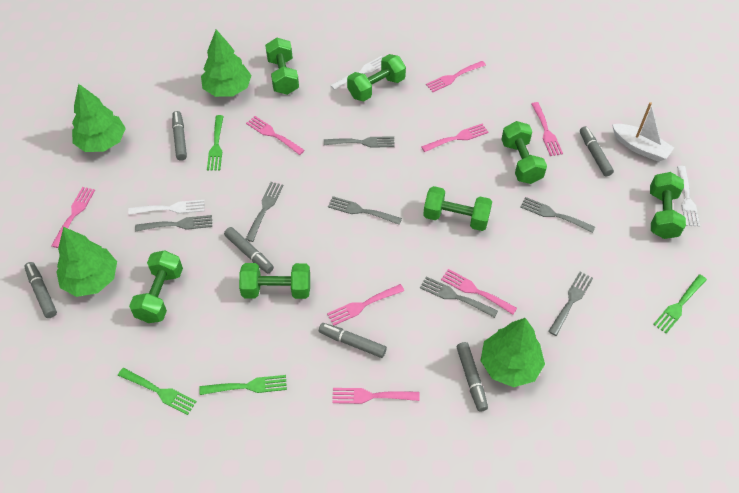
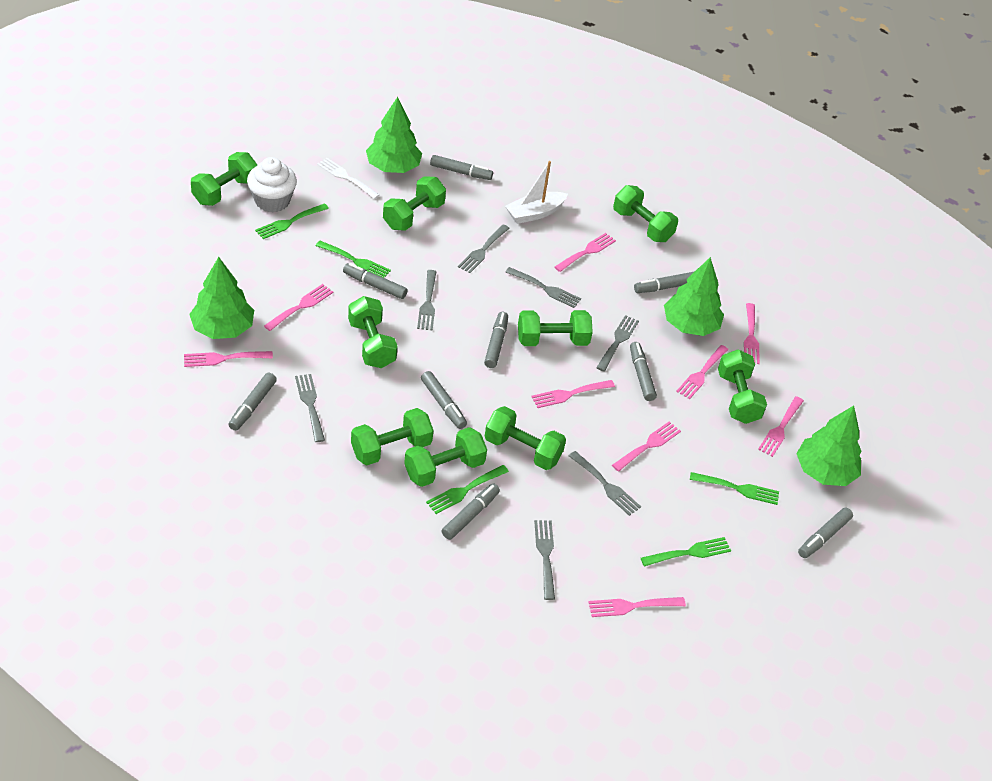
green dumbbell: [129,250,183,323] [239,263,310,299] [265,38,299,95] [347,54,406,101] [423,186,492,231] [501,121,547,184] [650,172,686,239] = 7 -> [191,152,257,206] [348,296,398,368] [351,408,434,465] [383,176,446,231] [404,427,487,487] [485,406,566,470] [518,310,593,346] [613,185,678,242] [718,349,767,424] = 9
green fork: [118,368,197,415] [199,375,287,395] [207,115,224,171] [653,275,707,333] = 4 -> [255,203,329,239] [316,241,391,278] [426,465,509,514] [641,537,731,567] [690,472,779,505] = 5
grey marker: [24,262,57,318] [172,111,187,161] [224,227,274,273] [319,323,387,358] [457,342,488,412] [580,126,614,176] = 6 -> [228,373,277,431] [343,263,408,299] [421,371,467,429] [430,155,493,180] [442,484,500,540] [484,312,508,368] [630,342,657,401] [634,272,694,293] [798,507,853,558] = 9
pink fork: [51,187,95,248] [246,116,305,155] [327,284,404,326] [332,388,420,404] [421,124,488,152] [426,61,486,92] [441,269,517,315] [531,102,563,156] = 8 -> [184,351,273,367] [264,284,333,331] [532,380,615,408] [554,233,616,272] [589,597,686,617] [612,421,681,472] [676,345,729,399] [744,303,760,364] [758,396,804,457] = 9
white cupcake: none = 0 -> [247,157,297,213] = 1
white fork: [128,200,205,215] [330,56,383,90] [677,166,700,227] = 3 -> [317,158,380,199] = 1

